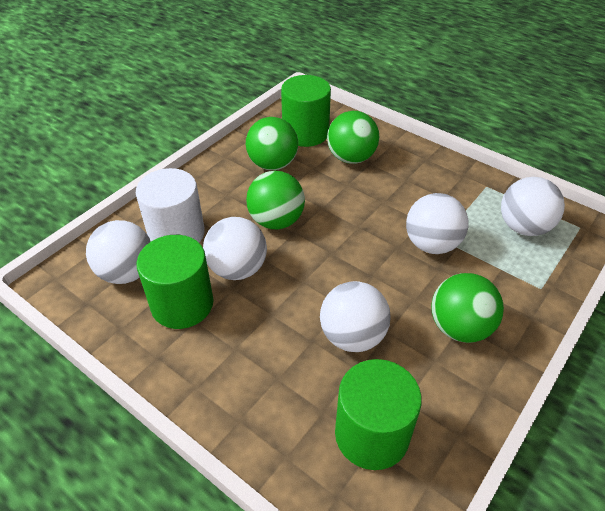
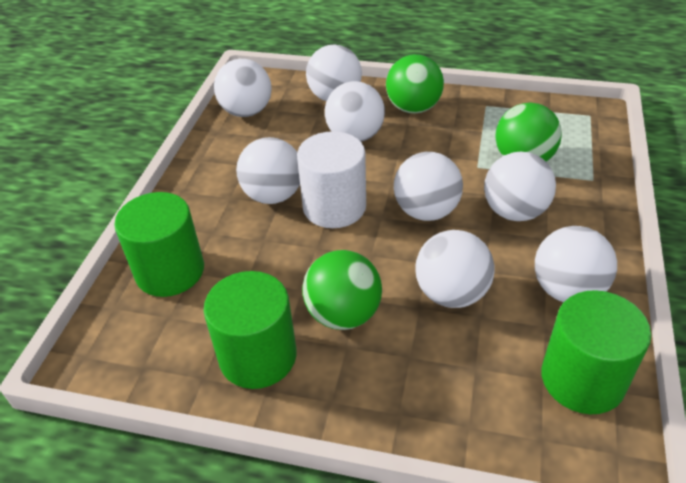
green ball: [246,117,298,170] [246,171,305,229] [327,111,379,164] [431,273,504,343] = 4 -> [302,250,382,330] [386,54,444,114] [495,103,562,162] = 3
white ball: [86,220,151,284] [203,217,267,280] [320,281,391,352] [406,193,469,254] [501,177,565,236] = 5 -> [214,59,272,117] [236,137,300,204] [306,44,362,101] [325,81,385,142] [394,152,463,221] [415,230,495,308] [484,151,556,221] [535,226,617,302] = 8

